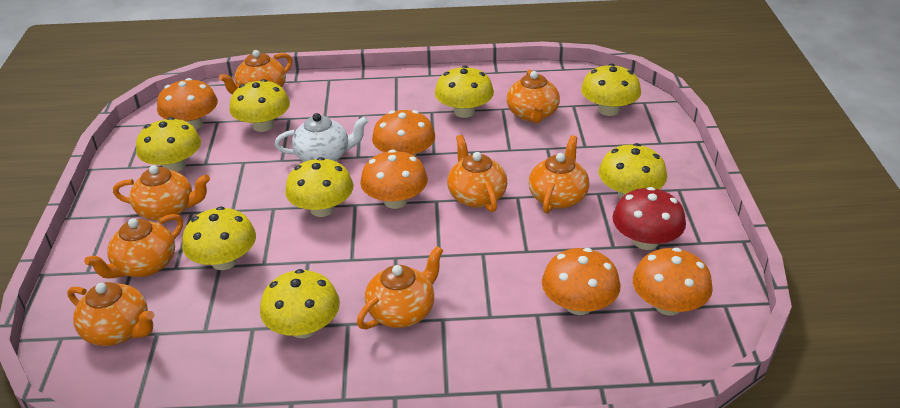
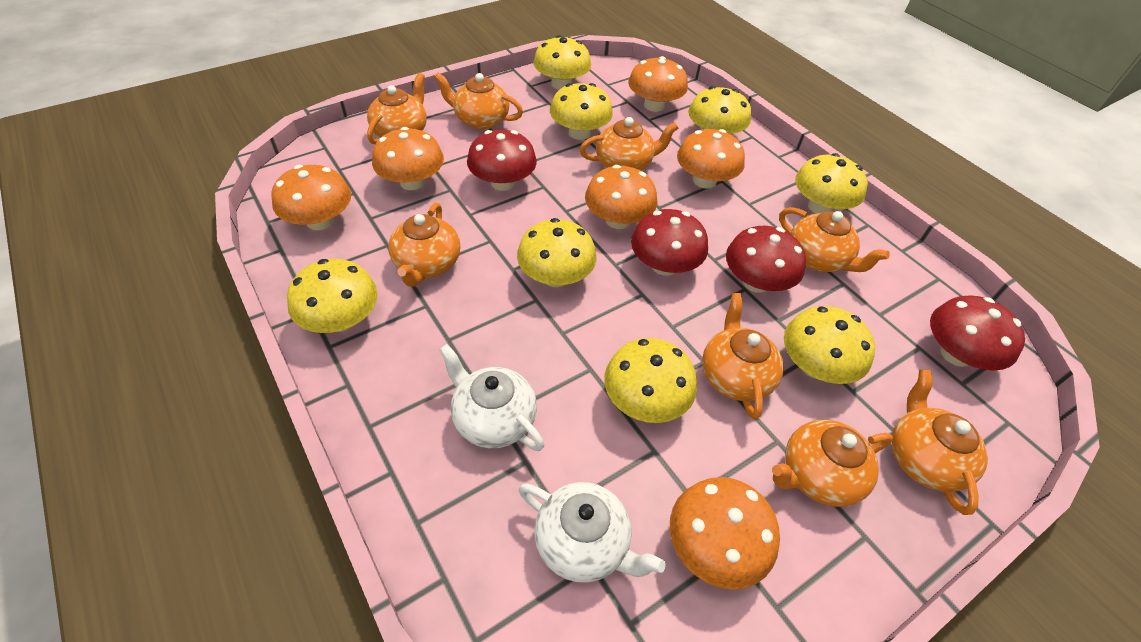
orange mushroom: [157,78,218,130] [360,149,428,209] [372,110,435,157] [542,248,621,315] [633,248,713,316] = 5 -> [271,165,351,230] [372,127,444,190] [585,165,657,229] [628,56,688,112] [670,477,780,589] [677,129,745,189] = 6
red mushroom: [613,187,686,250] = 1 -> [467,130,537,191] [631,209,708,275] [726,226,806,293] [930,296,1025,371] = 4
white teapot: [275,113,368,162] = 1 -> [439,344,544,451] [519,482,666,583] = 2

